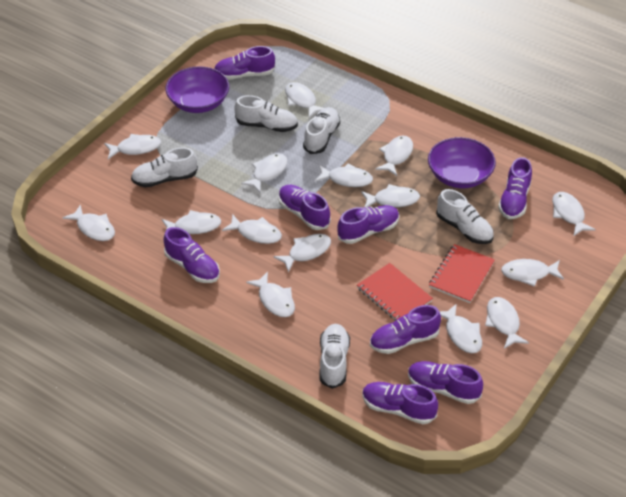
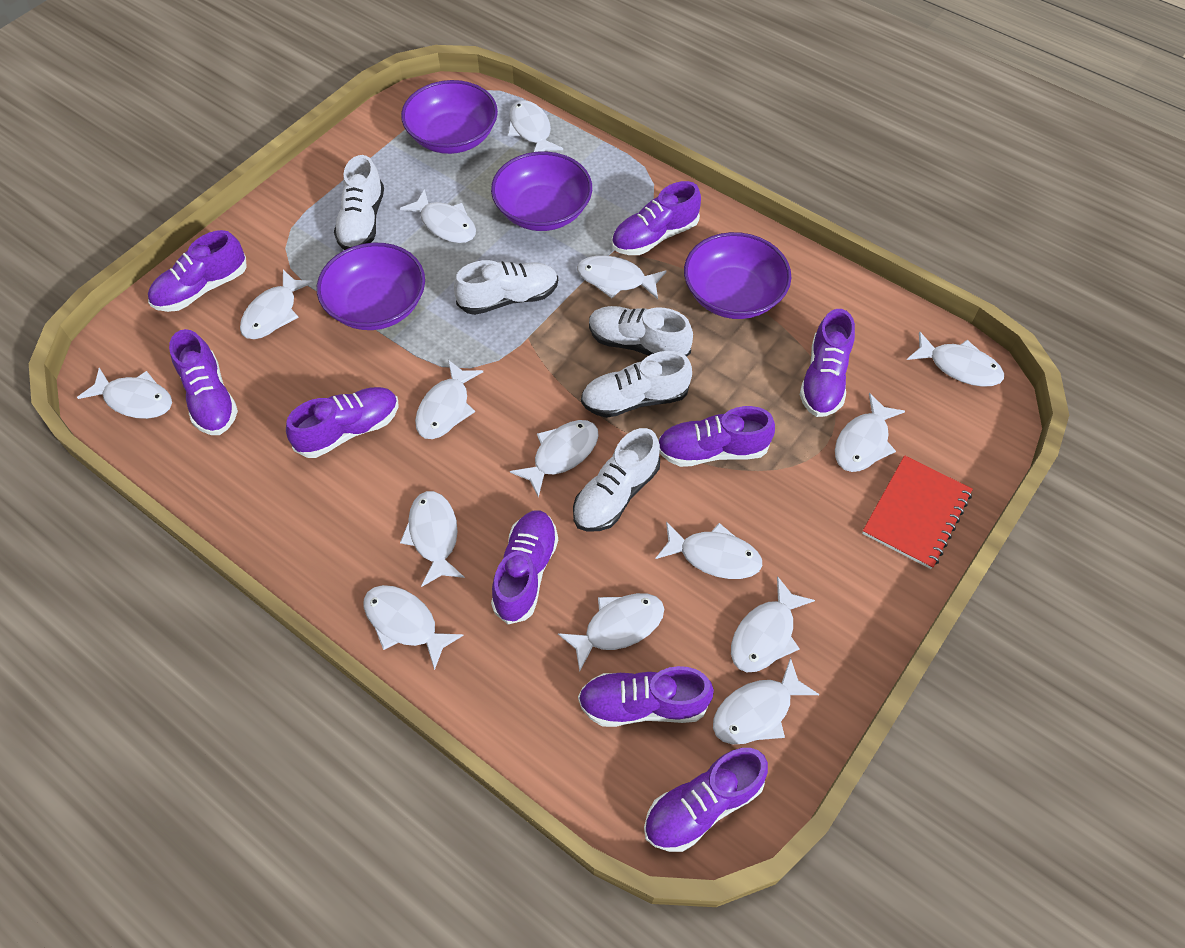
purple bowl: [166,66,229,113] [428,137,496,188] = 2 -> [317,243,425,330] [401,80,498,154] [491,152,592,231] [684,232,791,319] = 4
purple shoe: [164,227,220,283] [214,46,275,80] [278,185,331,230] [337,205,399,244] [362,382,438,424] [370,305,441,354] [408,361,483,404] [498,157,532,219] = 8 -> [148,230,247,312] [169,329,238,435] [286,387,398,458] [491,510,558,624] [578,666,714,727] [611,181,701,255] [644,748,768,852] [658,406,775,467] [800,309,855,417] = 9
red notebook: [357,263,433,321] [429,244,495,303] = 2 -> [862,455,973,569] = 1

